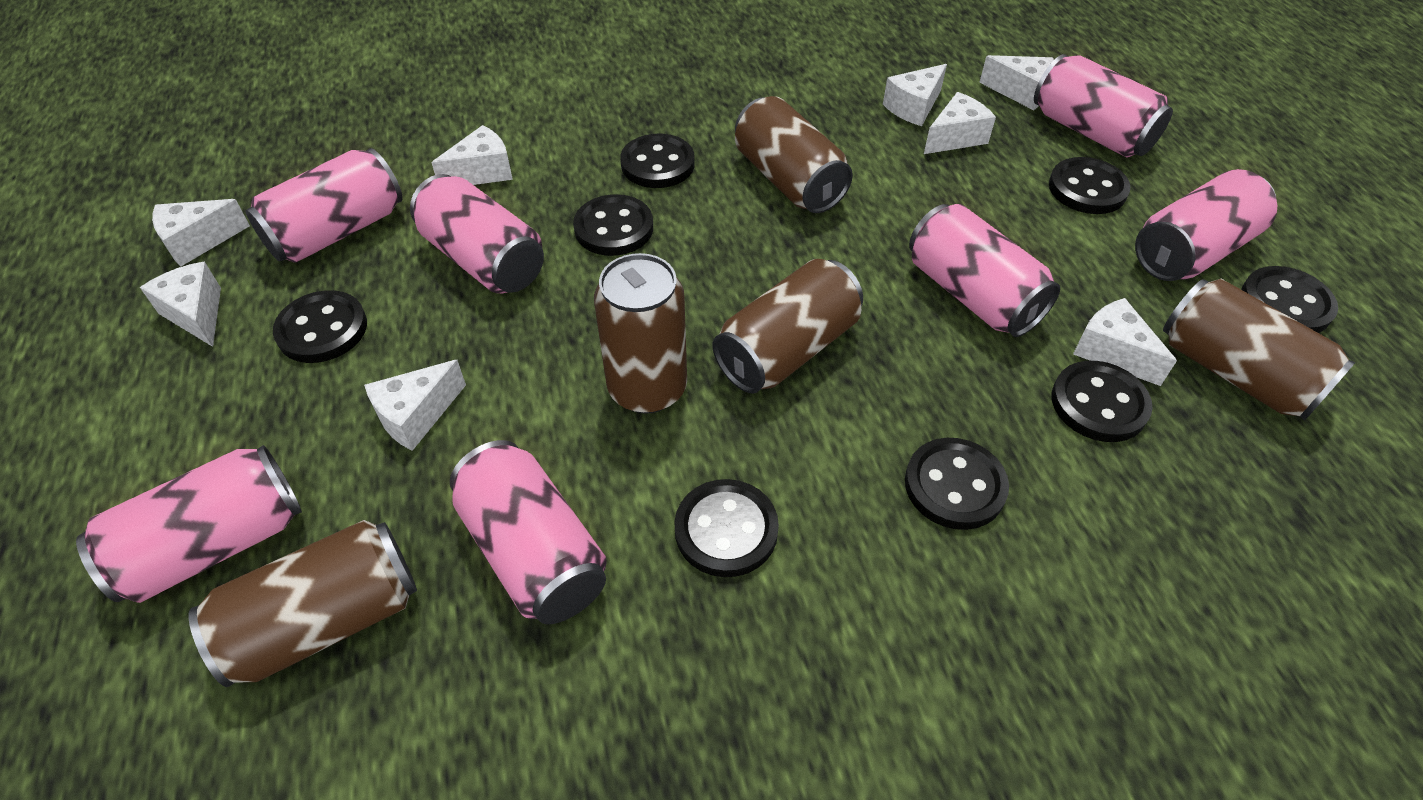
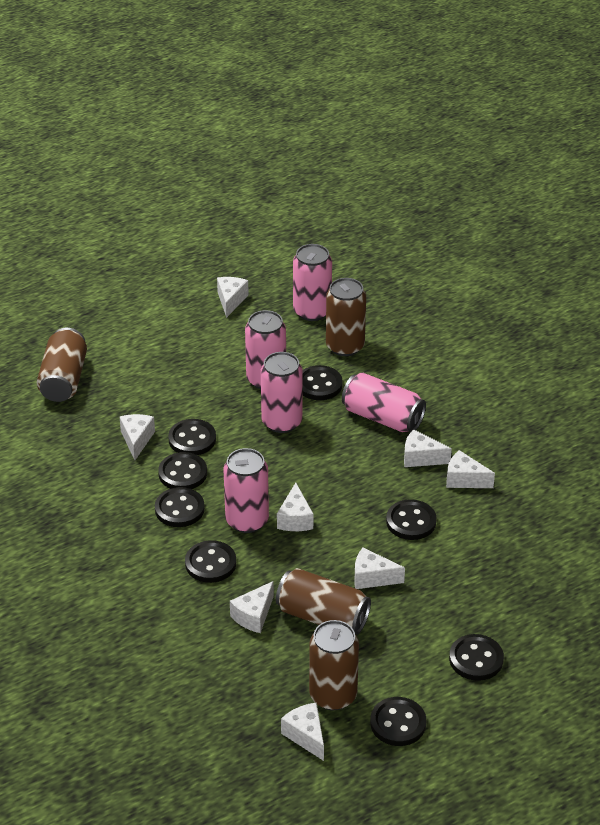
brown can: [188,520,417,687] [594,253,687,414] [713,259,863,394] [735,96,853,213] [1163,279,1356,420] = 5 -> [37,328,87,402] [276,568,371,635] [309,620,359,710] [326,278,366,356] = 4
pink can: [76,445,302,603] [246,148,403,263] [410,174,544,293] [450,440,607,624] [909,204,1060,337] [1034,54,1173,158] [1135,169,1277,281] = 7 -> [224,448,269,533] [245,310,286,389] [261,352,303,433] [293,244,332,321] [342,372,426,432] = 5

